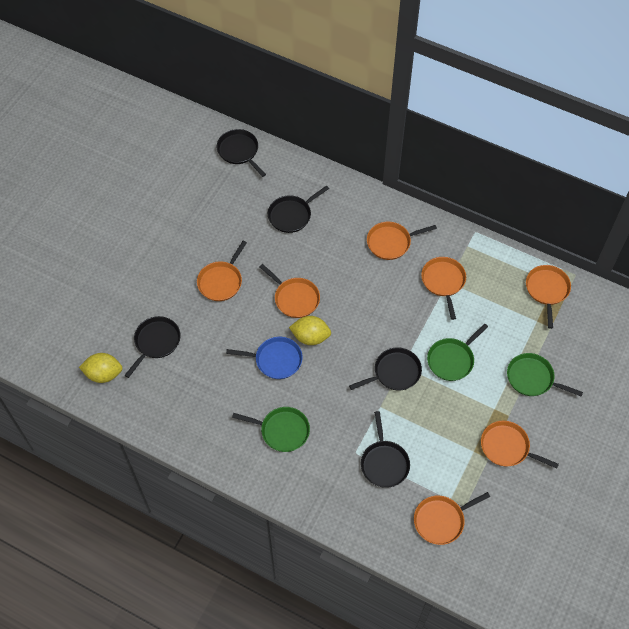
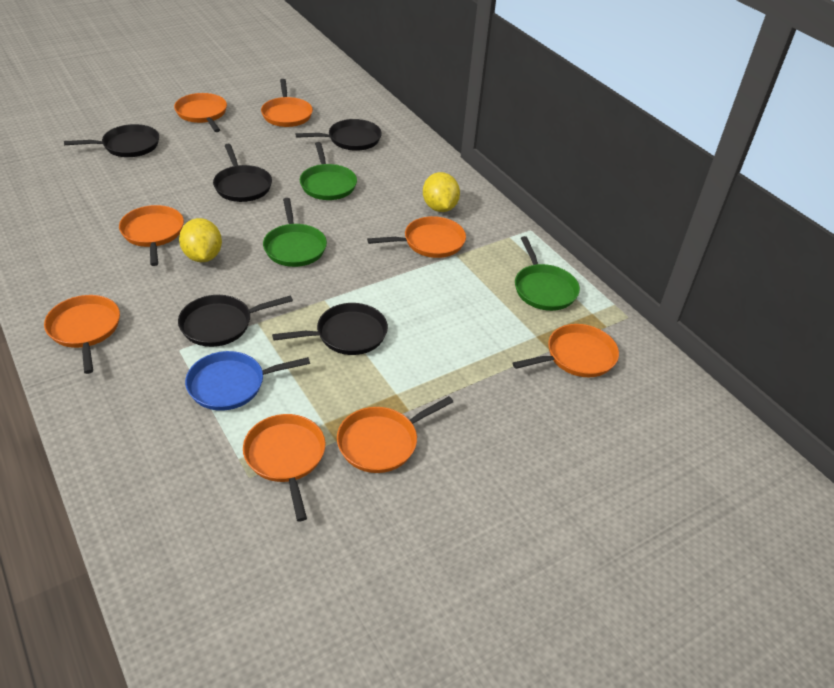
orange pan: [197,241,247,301] [260,264,320,318] [367,222,437,260] [414,492,490,545] [421,257,466,320] [481,421,559,469] [526,265,571,329] = 7 -> [44,295,120,374] [119,205,184,266] [174,93,227,132] [243,414,326,522] [261,79,313,127] [337,396,453,473] [367,216,466,258] [513,324,619,377] = 8

